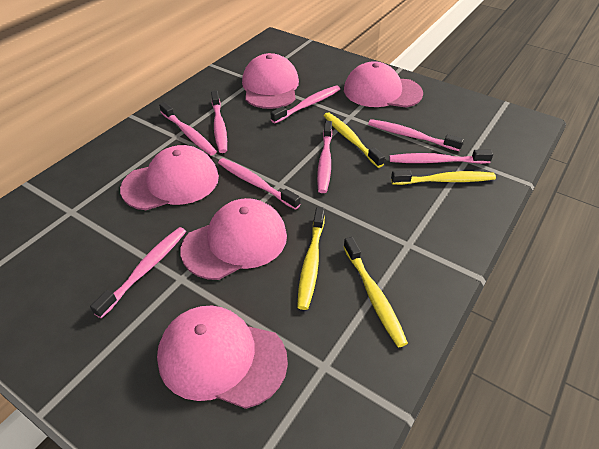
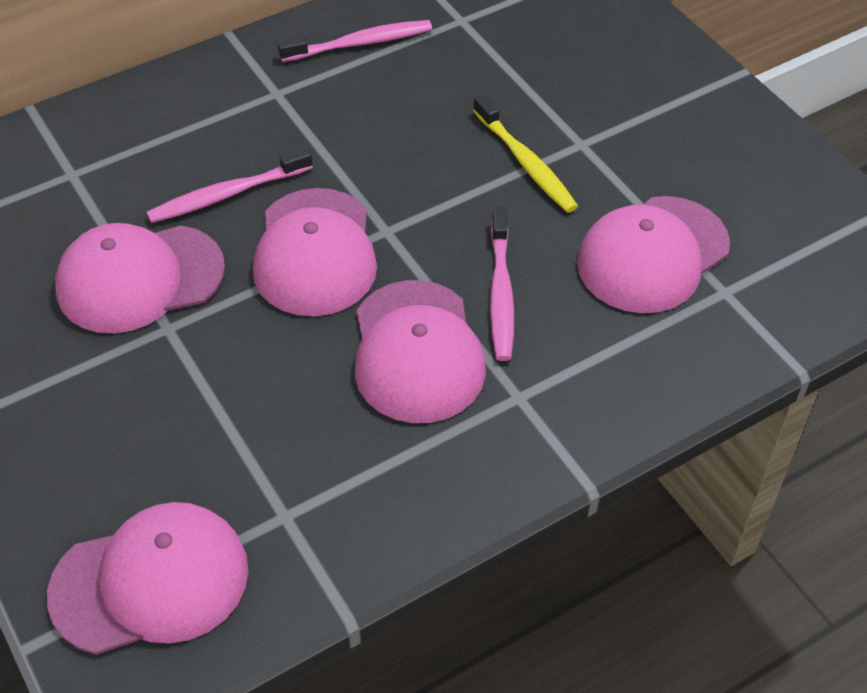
pink toothbrush: [90,227,186,318] [159,102,217,155] [211,91,227,153] [218,158,300,210] [271,85,340,123] [317,121,332,193] [368,119,464,151] [389,150,493,164] = 8 -> [146,147,313,223] [277,20,432,62] [490,207,514,361] = 3
yellow toothbrush: [297,207,325,310] [324,113,385,168] [343,237,408,347] [391,170,496,185] = 4 -> [473,94,578,213] = 1

